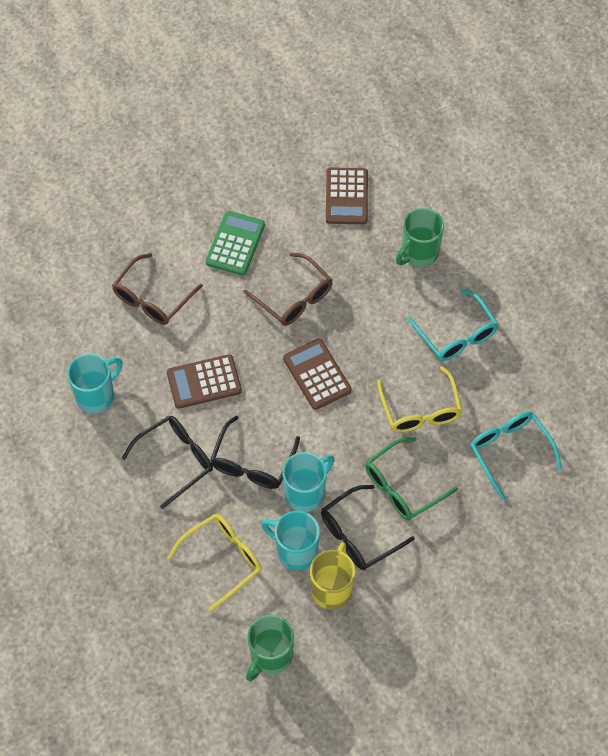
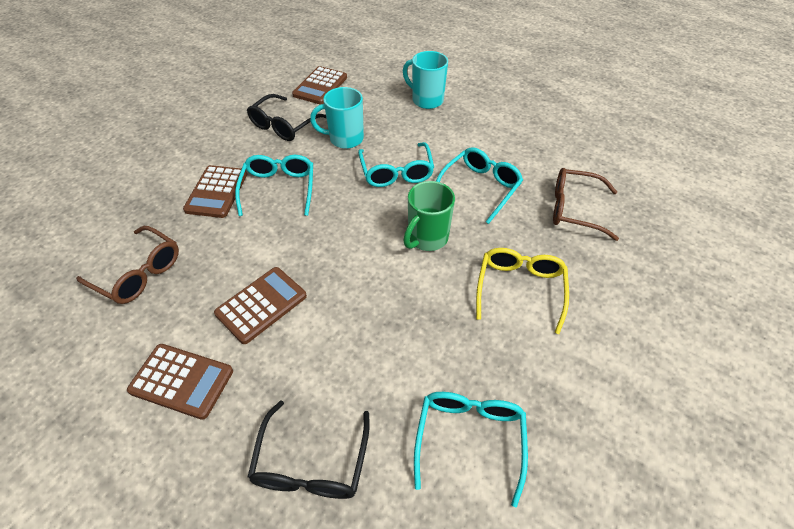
black glasses: [122,416,213,509] [210,415,300,489] [321,485,415,570] = 3 -> [247,94,326,141] [248,400,370,499] = 2
brown calculator: [167,354,242,409] [283,338,352,410] [326,168,368,224] = 3 -> [127,344,233,420] [183,165,247,218] [214,267,307,344] [292,66,347,105] = 4
green calculator: [206,211,265,275] = 1 -> none = 0
green glasses: [365,438,458,520] = 1 -> none = 0
green mug: [246,615,294,681] [396,208,444,267] = 2 -> [403,181,455,251] = 1
turquoise glasses: [407,289,499,361] [470,412,562,500] = 2 -> [235,155,313,216] [358,142,434,187] [414,392,528,507] [436,147,523,224] = 4
turquoise mug: [67,353,123,413] [261,511,320,571] [283,452,335,512] = 3 -> [310,87,364,149] [403,51,448,109] = 2
yellow glasses: [167,514,262,612] [377,366,462,432] = 2 -> [476,248,569,334] = 1
yellow mug: [310,542,355,610] = 1 -> none = 0

